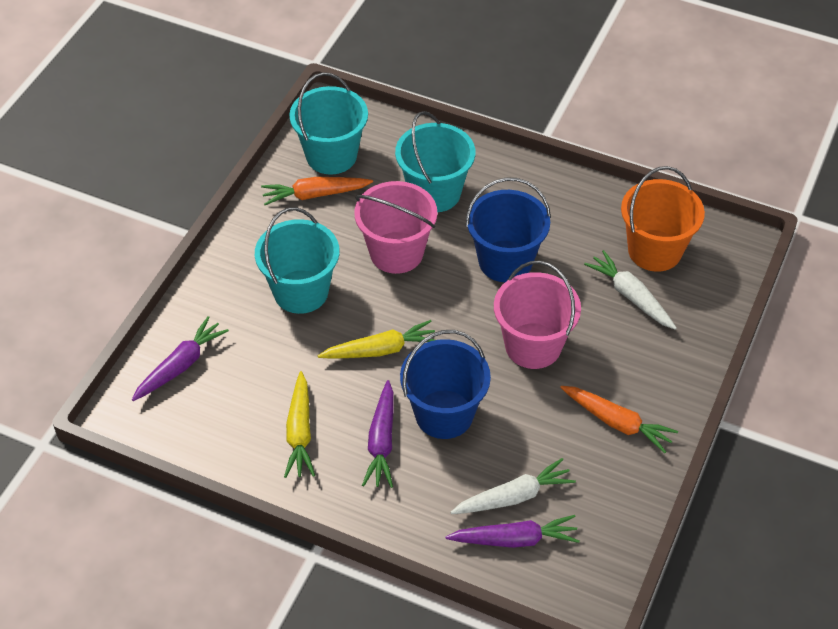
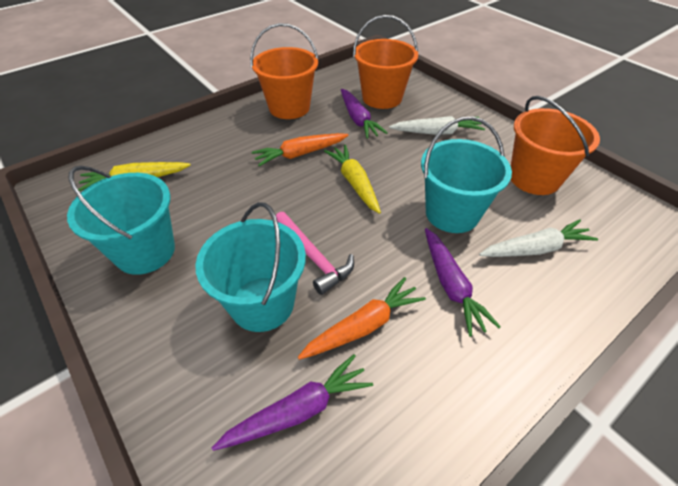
blue bucket: [400,330,491,439] [466,177,551,282] = 2 -> none = 0
orange bucket: [621,166,705,272] = 1 -> [250,23,319,119] [353,15,418,109] [511,96,600,195] = 3
pink bucket: [354,181,437,274] [494,261,581,369] = 2 -> none = 0
pink hammer: none = 0 -> [276,212,354,295] = 1

